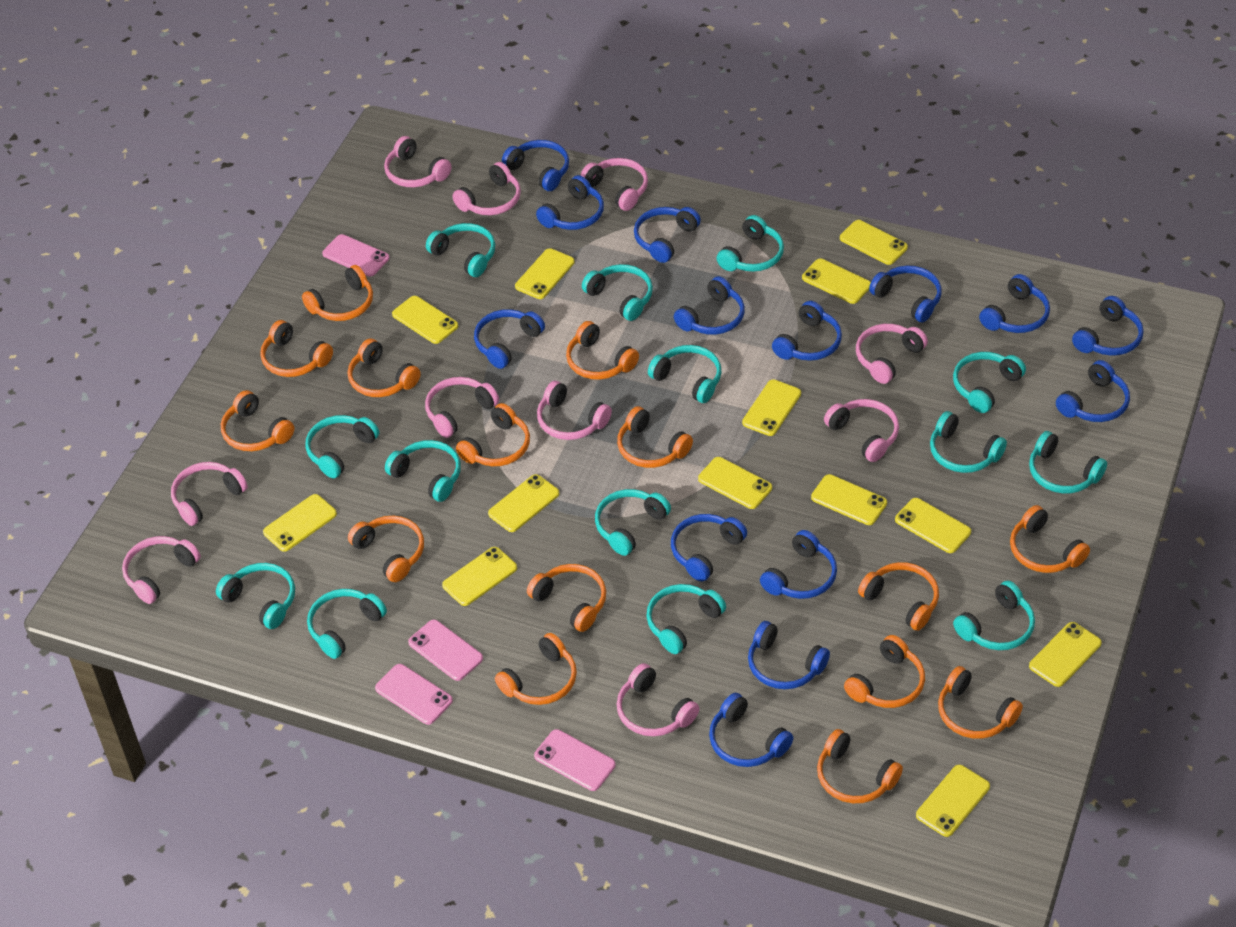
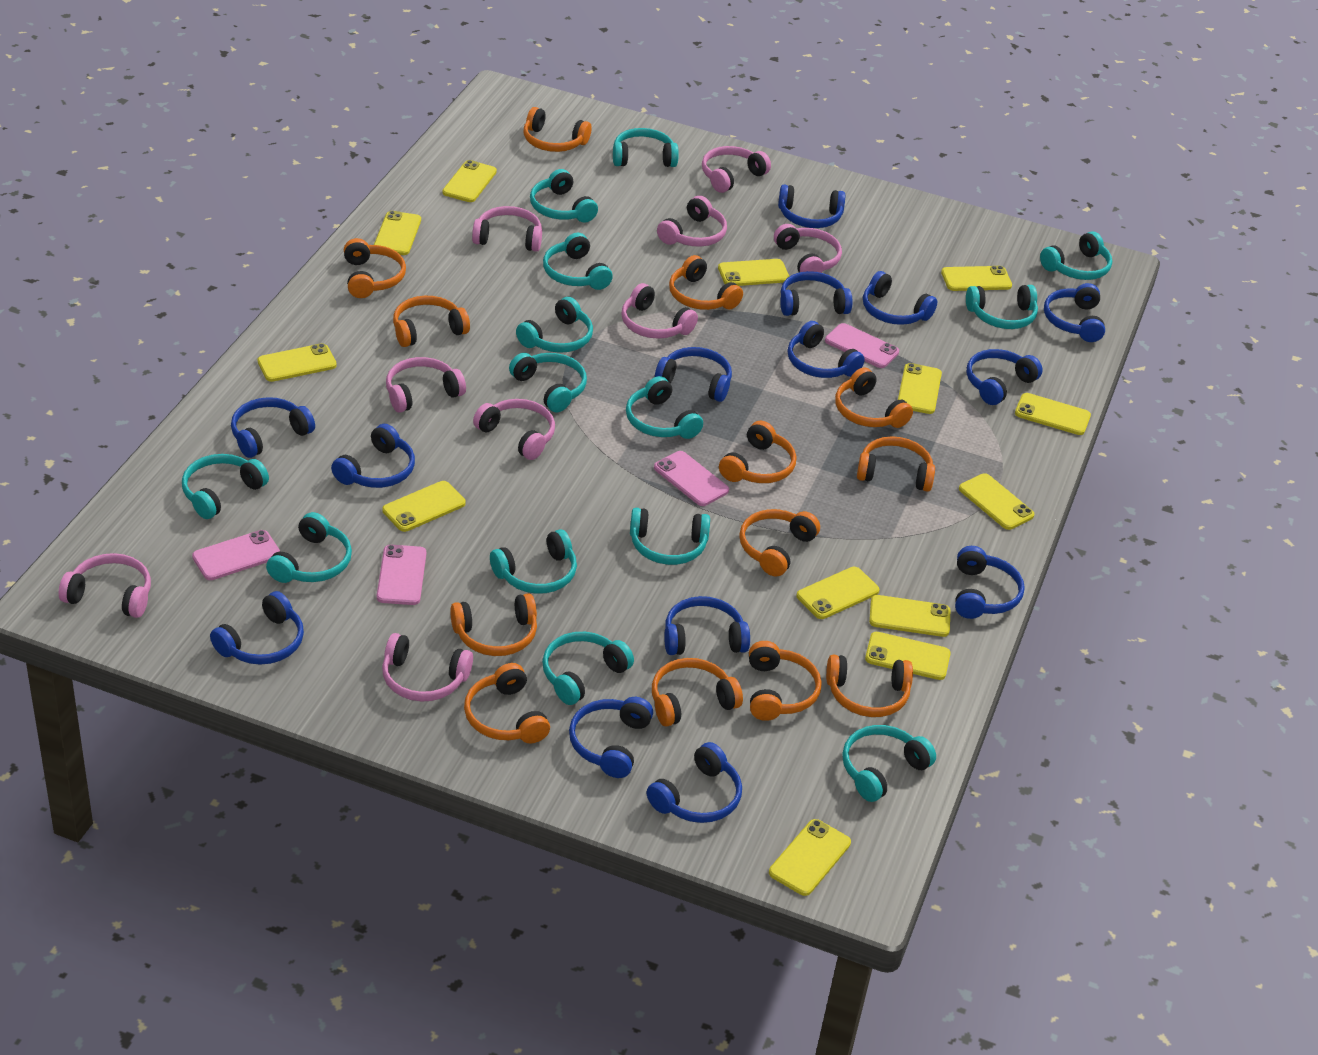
orange headphones: [221,390,294,451] [260,320,333,377] [302,265,373,321] [348,339,421,397] [348,516,424,582] [456,403,530,466] [495,633,577,705] [527,564,606,632] [566,321,639,380] [617,406,693,468] [817,729,903,803] [844,635,925,708] [858,562,939,631] [938,666,1023,739] [1010,505,1090,573] = 15 -> [344,238,406,298] [393,296,470,347] [450,593,537,656] [464,663,550,743] [524,107,592,152] [652,658,743,727] [669,255,743,310] [719,421,796,483] [739,509,820,577] [749,641,822,721] [826,655,913,717] [835,367,913,428] [857,436,935,492] = 13
pink headphones: [122,536,201,604] [171,462,248,526] [384,136,452,187] [425,377,499,438] [453,162,521,215] [537,381,612,440] [581,158,648,211] [617,663,700,736] [824,399,899,462] [856,324,928,384] = 10 -> [59,553,151,618] [382,633,473,702] [386,357,466,413] [472,206,542,252] [473,399,555,460] [622,283,698,339] [657,196,727,247] [702,146,771,193] [774,224,842,273] = 9

